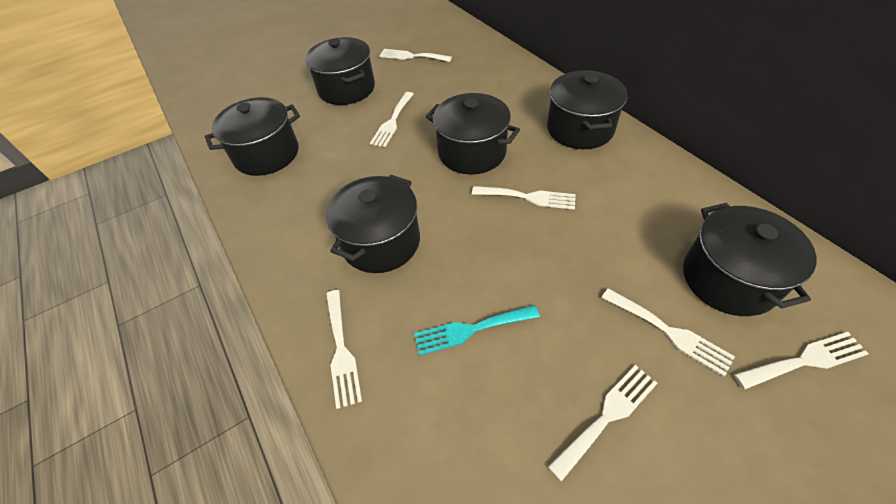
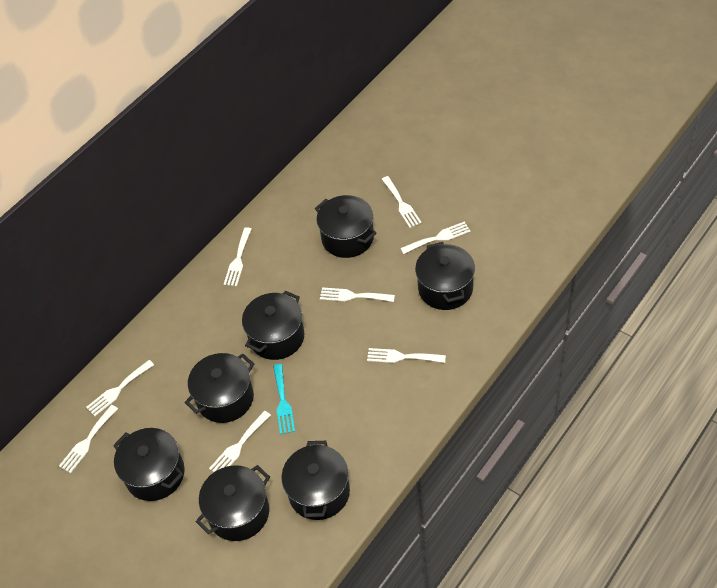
black pot: [205,97,300,176] [305,37,375,105] [326,175,420,273] [426,93,520,174] [547,70,628,149] [683,203,817,316] = 6 -> [113,428,185,501] [185,353,255,423] [196,465,270,541] [242,291,304,360] [281,441,350,520] [315,195,377,258] [415,242,475,310] = 7
white fork: [326,290,362,409] [370,92,414,147] [379,49,452,62] [472,186,576,210] [548,365,658,482] [601,288,735,377] [734,332,869,390] = 7 -> [59,405,118,473] [86,360,154,416] [209,411,271,472] [224,227,251,286] [320,287,395,302] [367,348,446,363] [382,176,422,228] [400,222,470,254] = 8

